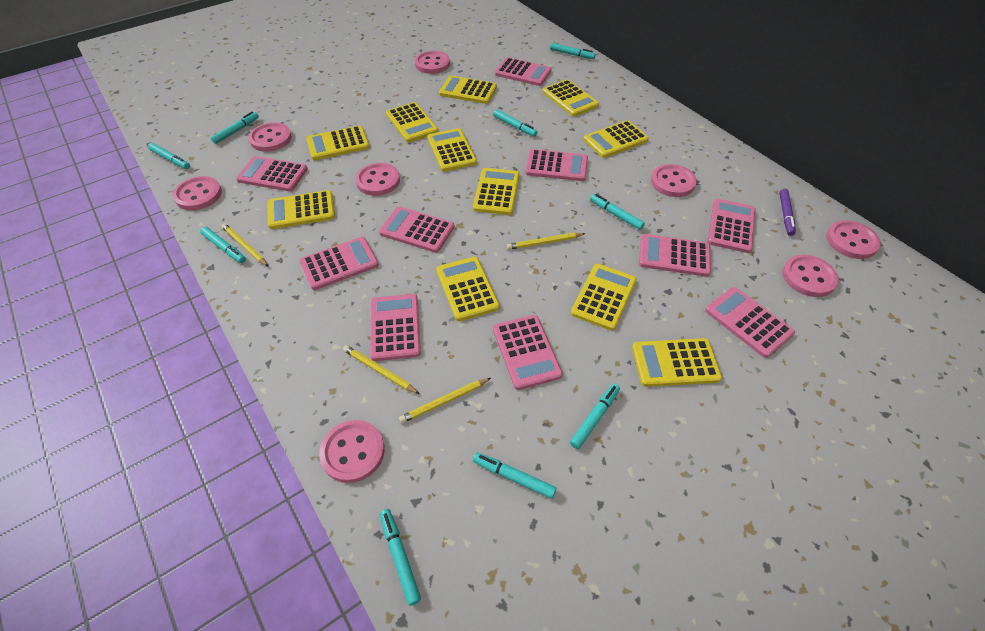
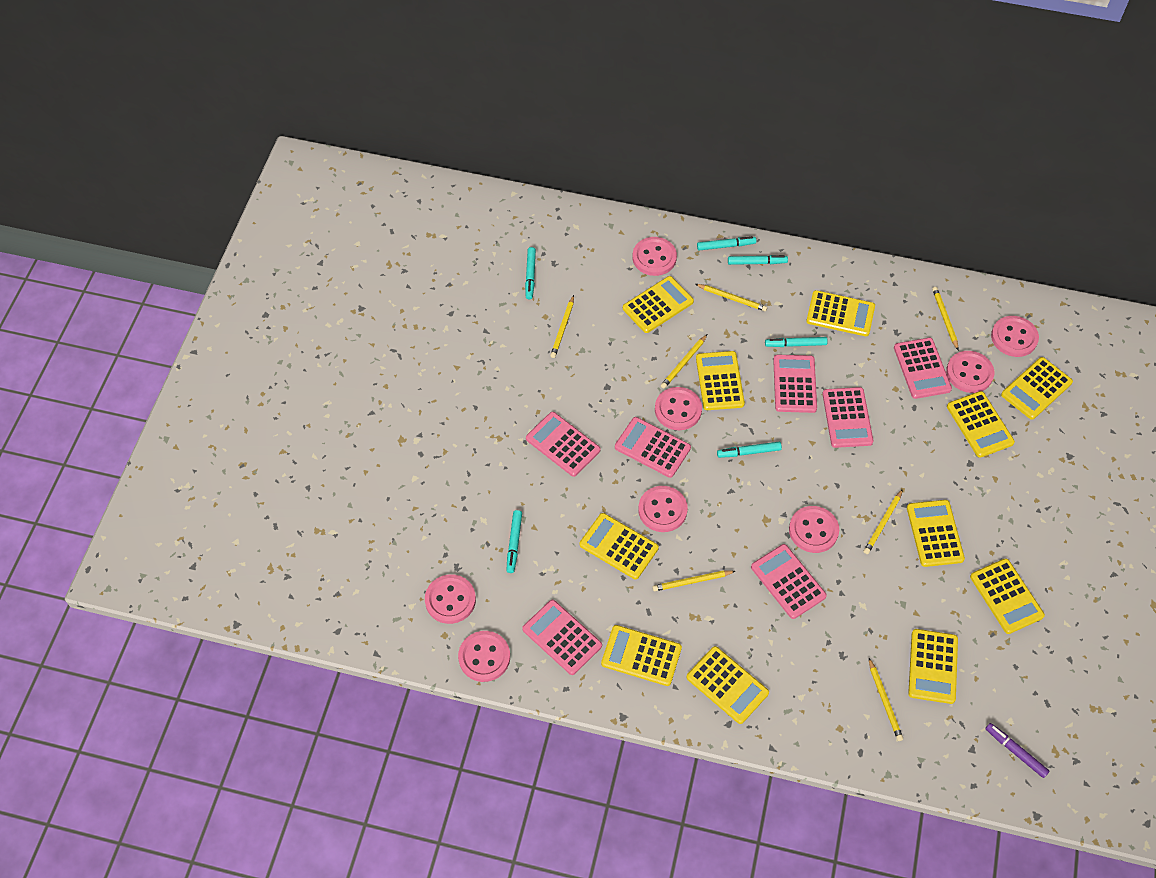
pink calculator: [236,156,308,191] [299,237,379,290] [371,294,421,361] [379,207,454,253] [493,315,563,390] [495,57,552,86] [525,149,588,181] [639,234,711,277] [705,287,795,358] [707,199,756,253] = 10 -> [522,600,602,675] [526,412,600,477] [615,417,691,478] [751,544,827,619] [773,355,817,413] [822,387,873,448] [894,338,952,399] = 7
turquoise marker: [148,143,190,169] [200,227,246,263] [211,112,259,144] [380,509,421,606] [473,453,556,499] [493,109,537,137] [550,43,596,59] [570,384,620,449] [590,194,645,230] = 9 -> [506,510,522,573] [525,247,536,299] [697,236,756,250] [717,442,782,458] [728,255,788,265] [765,337,828,347] = 6
yellow pencil: [221,223,268,266] [343,345,420,394] [399,378,491,423] [507,233,586,250] = 4 -> [550,295,574,358] [652,570,735,591] [661,335,707,389] [696,284,767,311] [864,489,903,554] [869,658,903,741] [932,287,958,350] = 7

